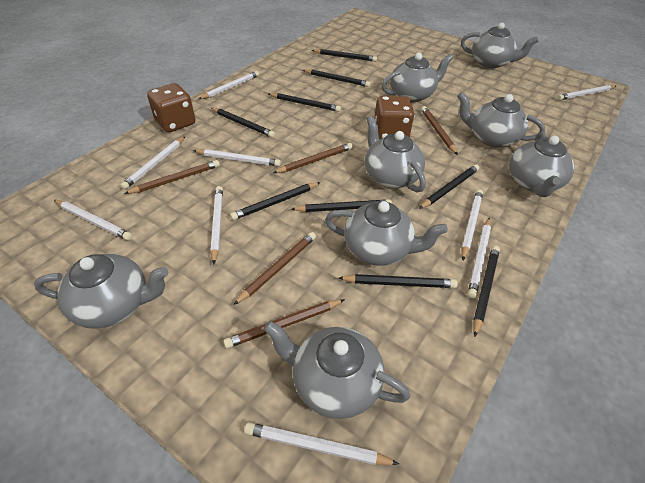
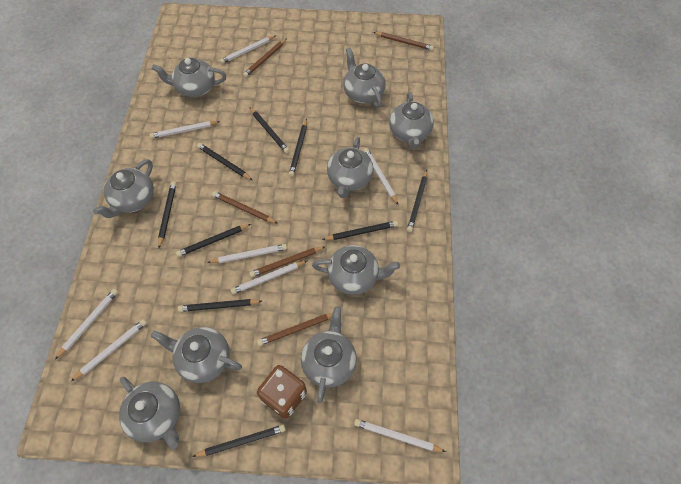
brown dice: [147,83,195,132] [374,96,414,139] = 2 -> [257,365,307,419] = 1
grey teapot: [34,254,169,329] [264,321,410,419] [325,201,448,266] [365,116,426,192] [382,53,453,102] [457,92,545,148] [461,23,538,68] [509,132,574,197] = 8 -> [93,159,154,218] [119,377,180,449] [151,327,242,383] [152,58,227,97] [301,307,357,403] [312,245,400,295] [327,137,374,198] [343,48,386,108] [389,92,434,149] = 9
white pencil: [54,200,132,240] [120,136,186,190] [193,149,281,166] [199,71,259,99] [210,186,223,265] [244,422,399,465] [461,189,483,260] [468,218,491,298] [557,85,616,100] = 9 -> [55,289,118,360] [71,319,147,381] [150,121,220,139] [207,244,287,263] [220,36,275,64] [231,261,307,294] [354,419,446,452] [363,148,398,205] = 8

